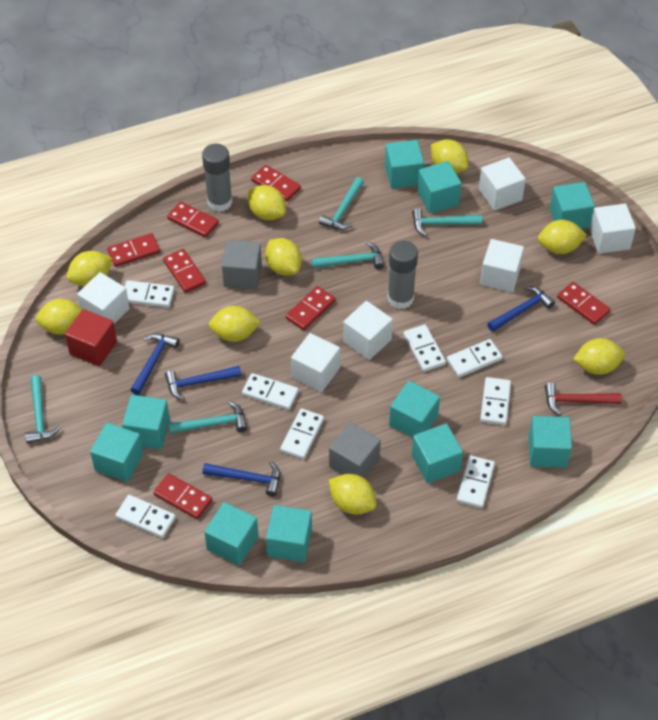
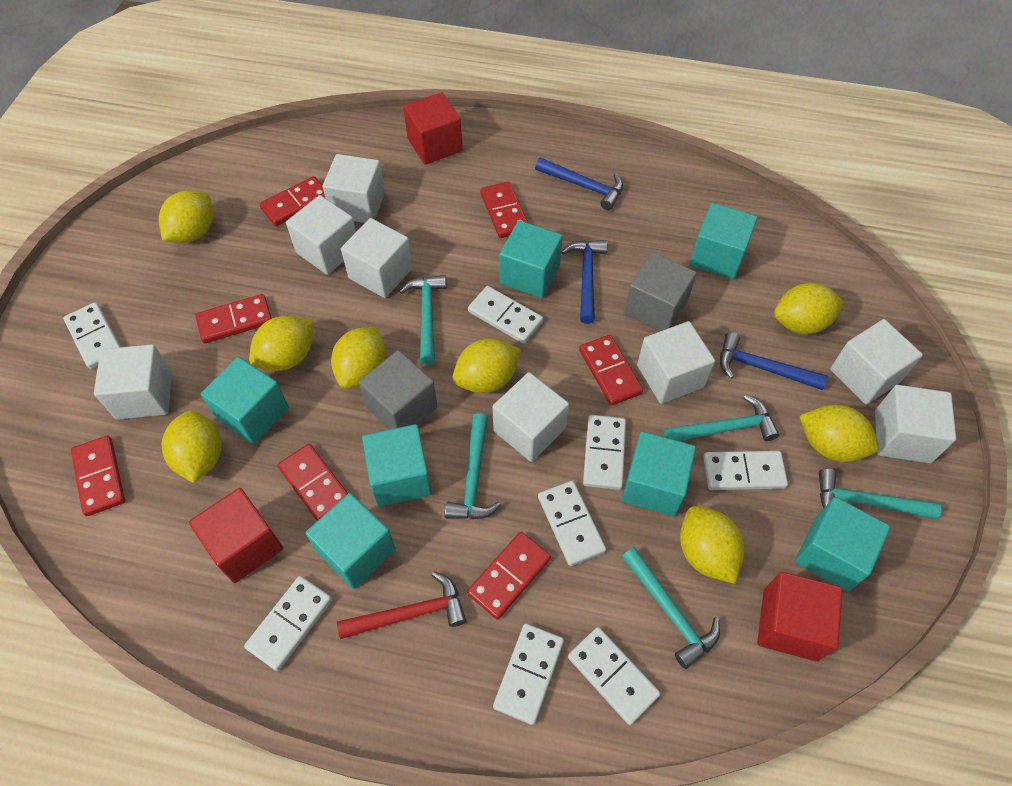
blue hammer: [131,333,180,395] [165,366,242,400] [202,461,280,497] [487,286,555,332] = 4 -> [535,158,623,210] [561,240,608,324] [720,332,828,390] = 3
grey glue stick: [202,144,233,212] [388,241,418,309] = 2 -> none = 0
red cube: [65,309,117,366] = 1 -> [189,488,283,583] [403,92,463,165] [757,572,843,661] = 3
turquoise cube: [90,423,144,482] [122,395,170,449] [204,502,259,565] [266,505,312,562] [385,140,424,188] [389,381,440,438] [412,424,463,483] [417,161,462,213] [528,416,572,468] [550,182,595,229] = 10 -> [201,357,289,445] [305,493,396,589] [362,424,432,507] [499,220,563,298] [622,432,696,516] [689,203,757,280] [795,497,890,592] = 7
white cube: [77,272,130,324] [291,333,340,392] [343,301,393,360] [479,157,526,211] [480,239,524,292] [589,203,636,254] = 6 -> [94,344,172,420] [286,195,356,275] [323,154,385,223] [341,218,413,298] [493,372,569,462] [637,321,715,404] [830,319,923,405] [875,385,956,463] = 8
yellow lemon: [35,299,83,335] [66,251,113,286] [209,306,261,342] [248,185,286,220] [265,238,302,276] [329,474,376,515] [431,139,469,174] [538,220,587,254] [573,338,625,375] = 9 -> [159,190,213,243] [162,411,221,483] [249,316,314,371] [331,327,386,389] [452,339,521,393] [680,506,744,584] [774,283,844,334] [799,405,879,462] = 8

